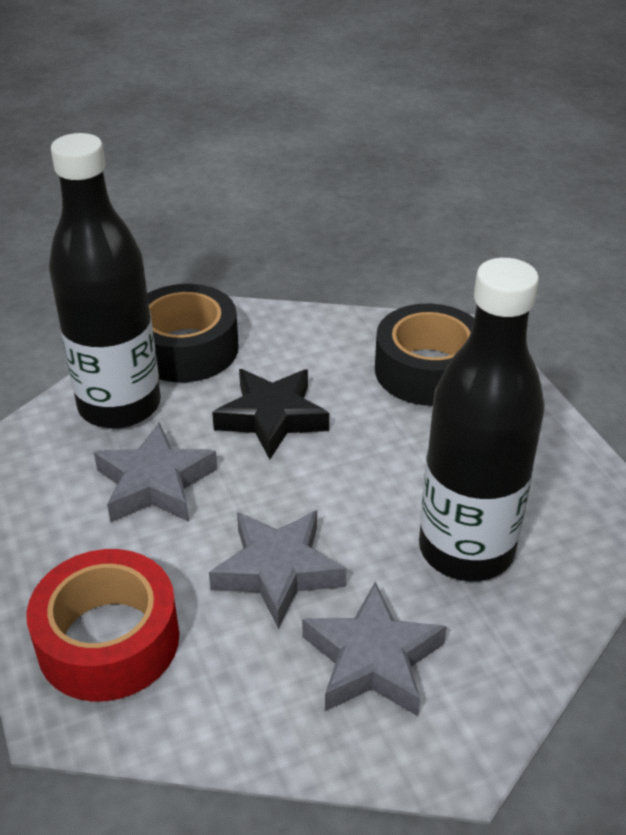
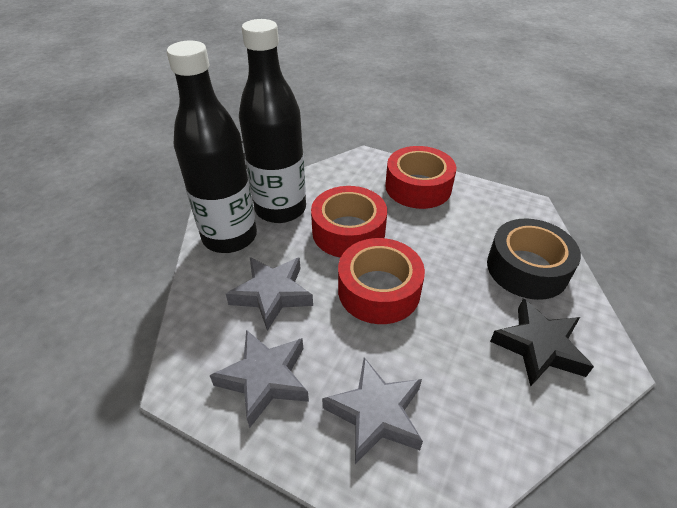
black tape: [147,284,239,382] [375,304,474,406] = 2 -> [487,219,581,300] = 1
red tape: [27,549,179,702] = 1 -> [311,186,387,258] [338,238,425,324] [385,146,456,209] = 3

